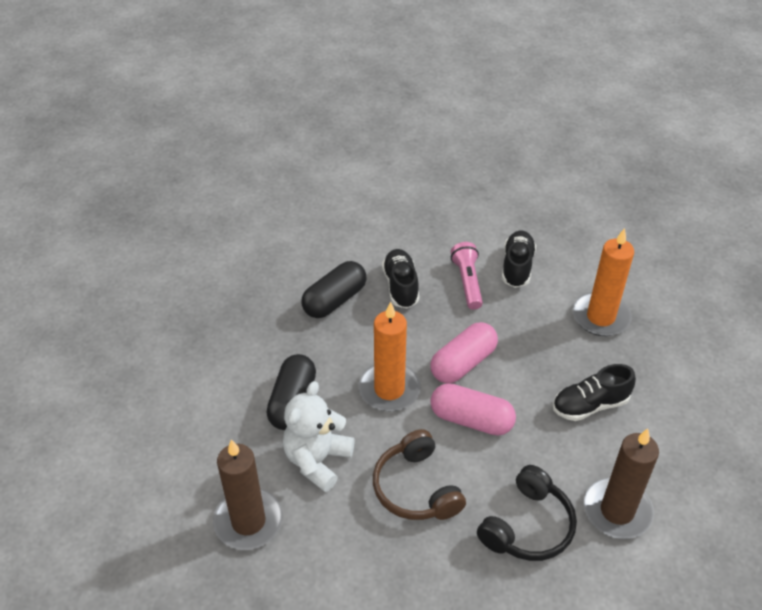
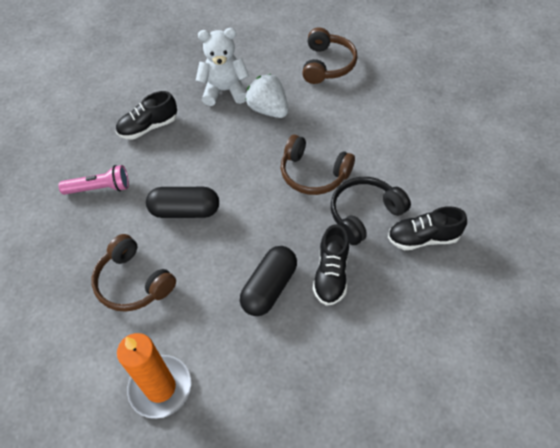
brown candle: [213,439,283,550] [584,428,659,539] = 2 -> none = 0
brown headphones: [373,429,466,520] = 1 -> [92,234,176,312] [281,134,355,195] [302,27,358,84] = 3
orange candle: [359,302,421,411] [573,228,634,336] = 2 -> [117,333,191,419] = 1
pink capsule: [430,322,498,383] [430,383,516,436] = 2 -> none = 0
white strawberry: none = 0 -> [245,74,288,118] = 1

